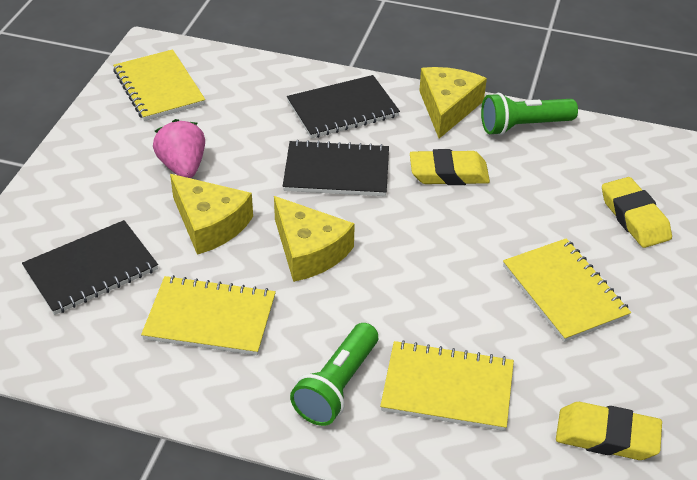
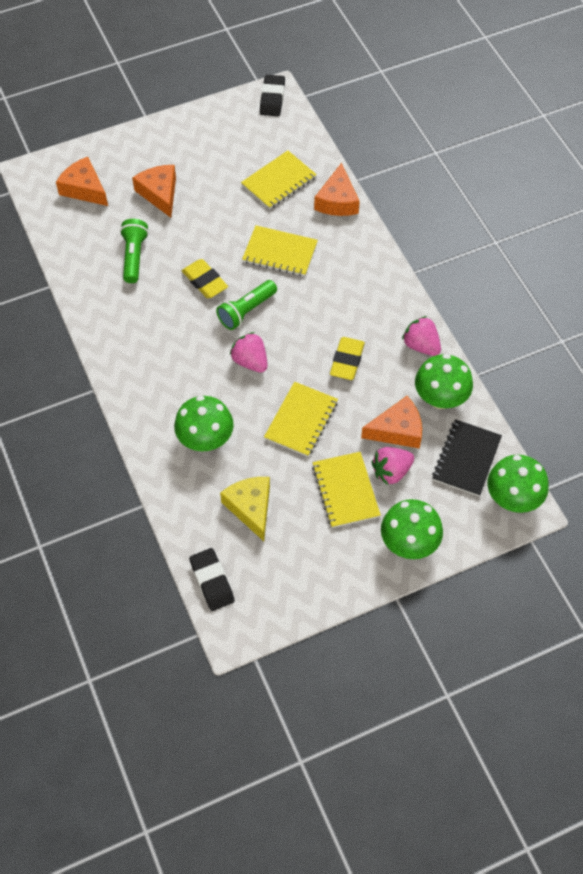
black eraser: none = 0 -> [189,548,235,611] [260,75,285,116] = 2
black notebook: [22,220,158,315] [283,140,389,196] [287,75,400,138] = 3 -> [432,419,502,496] = 1
green mushroom: none = 0 -> [174,396,234,451] [381,499,443,559] [415,354,473,409] [487,455,548,513] = 4
orange cheese: none = 0 -> [56,157,108,206] [132,165,176,218] [314,163,360,216] [361,396,422,449] = 4
pink strawberry: [153,119,205,178] = 1 -> [230,332,268,373] [371,447,414,485] [402,316,441,356] = 3
yellow cheese: [170,174,253,255] [274,196,355,282] [419,67,487,139] = 3 -> [220,477,270,541] = 1
yellow eraser: [410,149,490,185] [556,402,662,460] [602,177,672,248] = 3 -> [182,259,228,298] [330,337,365,380] = 2

